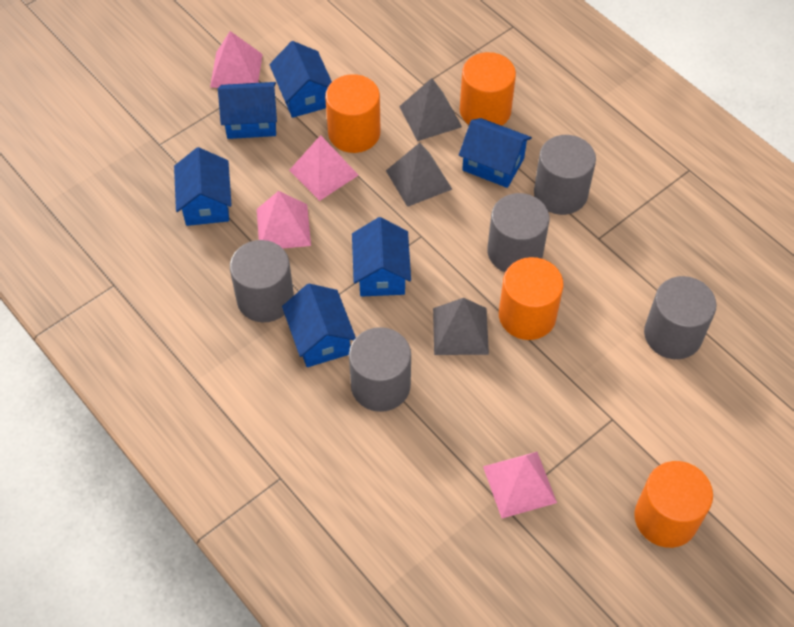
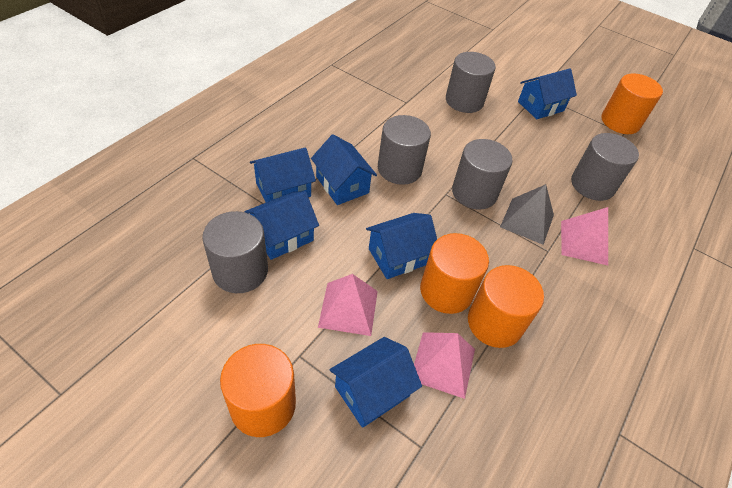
grey pyramid: [386,143,452,207] [399,78,462,141] [433,298,489,355] = 3 -> [500,184,554,245] = 1
pink pyramid: [210,31,263,88] [257,191,311,249] [289,135,358,201] [483,452,557,518] = 4 -> [318,274,378,336] [414,332,475,399] [561,207,608,265] = 3

